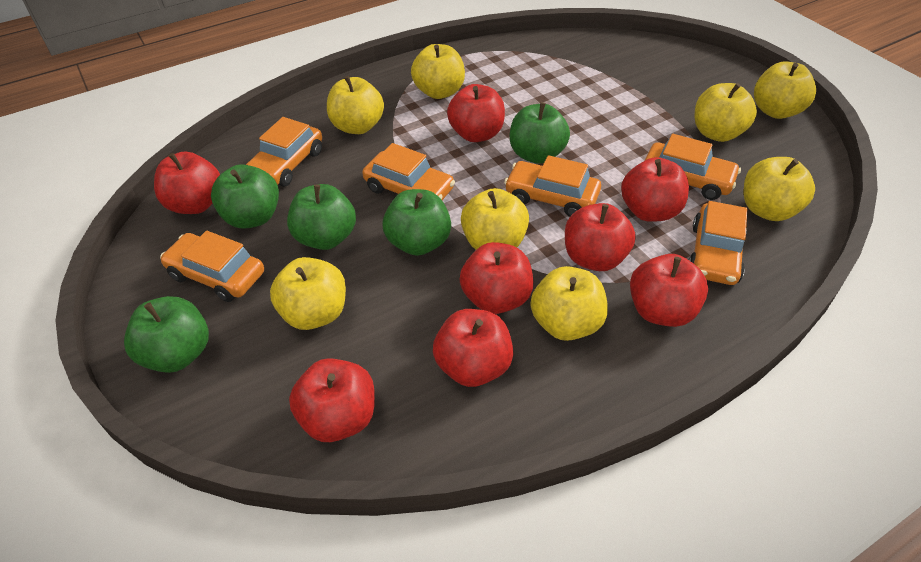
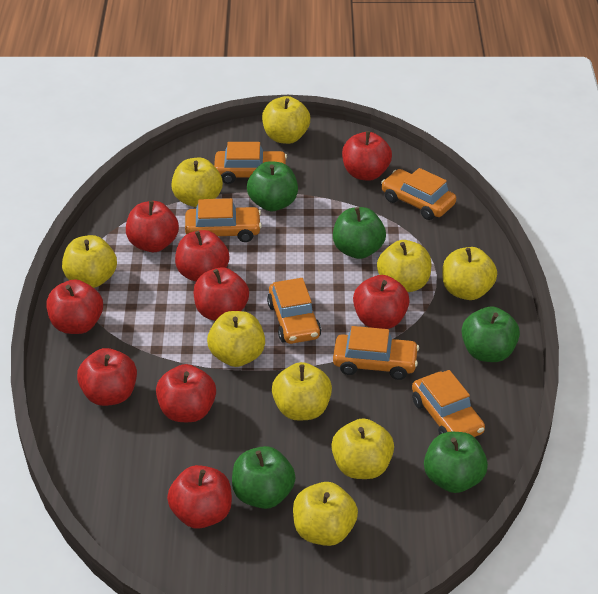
red apple: [154,152,220,214] [289,358,375,442] [433,309,513,387] [447,84,505,142] [460,242,533,314] [565,203,636,271] [621,157,689,222] [630,254,708,327] = 8 -> [47,279,103,334] [77,348,137,406] [126,201,179,252] [156,364,216,422] [167,465,232,529] [175,230,229,281] [193,267,249,321] [342,131,392,181] [353,275,410,329] = 9
yellow apple: [270,257,346,330] [327,76,384,134] [411,44,465,99] [461,188,529,250] [531,266,608,341] [695,83,757,142] [744,157,815,221] [754,61,816,119] = 8 -> [62,235,117,288] [171,158,223,207] [207,311,265,367] [262,96,310,144] [272,362,332,420] [293,482,358,546] [331,418,394,479] [377,240,431,292] [442,247,497,300] = 9

